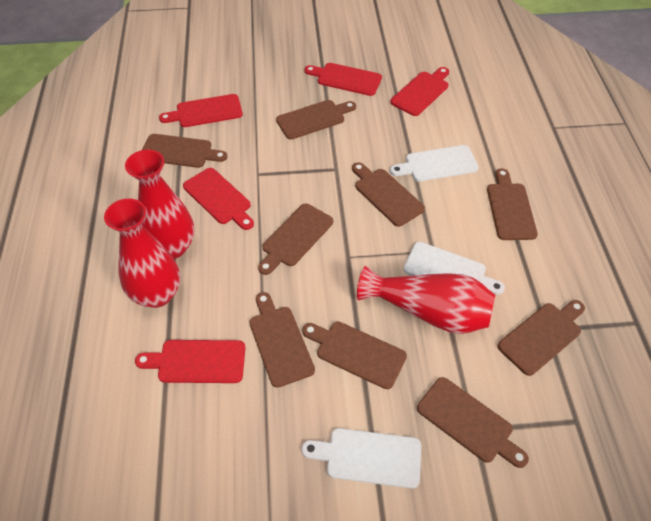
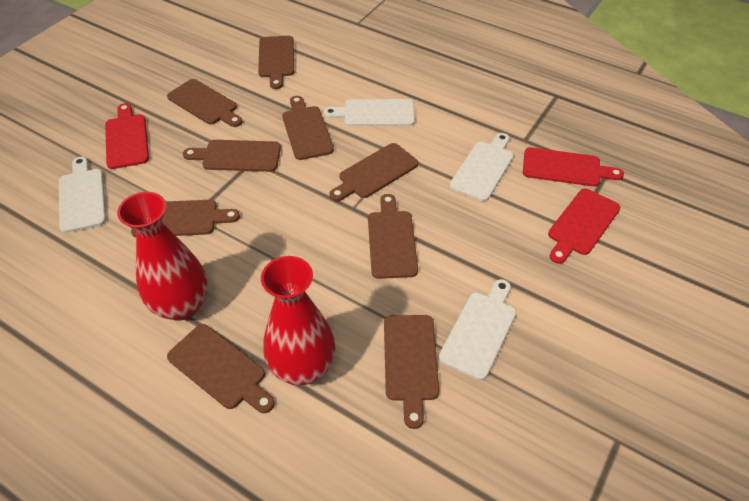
red cutting board: [135,340,245,383] [159,94,243,127] [183,168,254,230] [304,63,382,96] [390,67,449,116] = 5 -> [105,103,149,169] [523,147,624,187] [548,188,621,264] = 3
red vase: [104,198,180,308] [125,150,194,259] [357,266,495,334] = 3 -> [117,192,208,321] [261,256,336,385] = 2
white cutting board: [302,428,421,488] [390,145,479,182] [404,242,505,295] = 3 -> [59,157,106,233] [324,99,415,126] [439,279,516,380] [450,133,514,201] = 4

